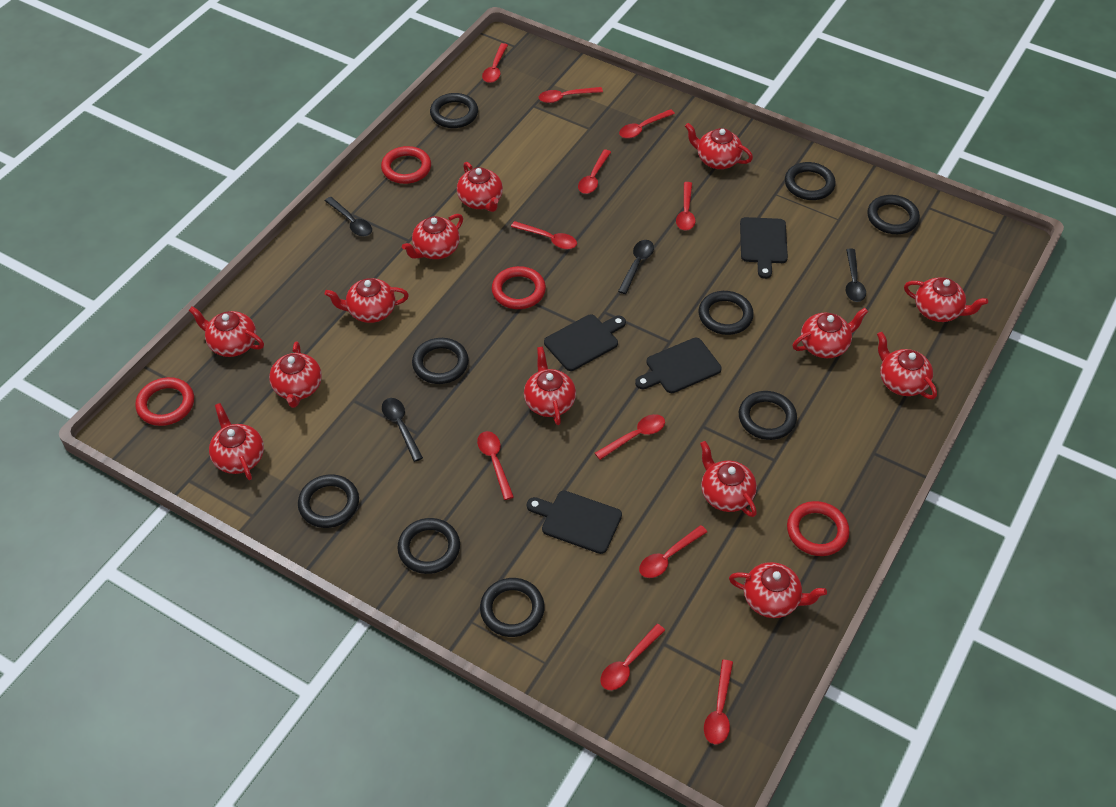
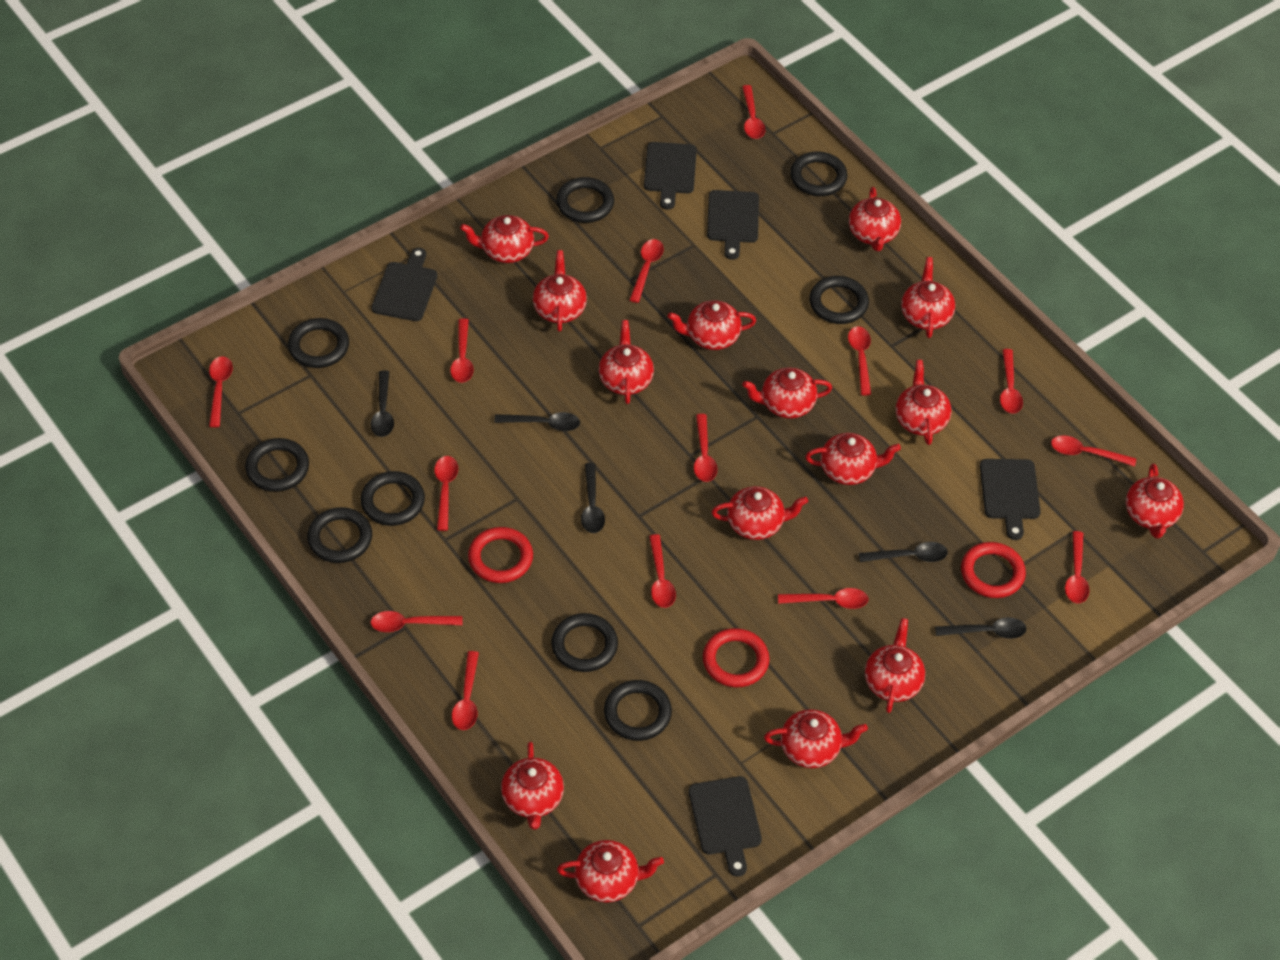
black cutting board: [527,491,622,554] [544,315,626,371] [635,338,722,393] [740,217,788,279] = 4 -> [372,248,437,321] [644,142,697,210] [689,776,762,877] [707,190,759,260] [980,459,1041,540] = 5
black spoon: [325,197,372,236] [382,398,423,462] [618,240,654,294] [846,248,866,302] = 4 -> [370,370,394,437] [494,412,580,431] [581,463,605,533] [859,542,948,562] [935,617,1026,639] = 5
red ring: [135,377,194,426] [381,146,431,184] [492,266,546,309] [787,501,849,556] = 4 -> [468,527,533,583] [703,628,769,687] [961,542,1026,598] = 3
red spoon: [477,431,514,500] [482,43,508,83] [511,221,577,249] [539,87,603,103] [578,150,611,194] [595,414,665,460] [600,624,665,690] [619,109,675,139] [639,525,707,578] [676,182,696,231] [704,660,733,744] = 11 -> [209,356,233,427] [370,611,463,632] [434,456,458,531] [450,319,474,383] [452,651,479,730] [629,239,664,303] [649,534,676,608] [694,414,717,482] [742,85,765,139] [778,588,869,609] [848,326,871,395] [1000,349,1023,414] [1051,435,1136,467] [1065,531,1090,603] = 14
red teapot: [189,306,264,357] [209,403,264,480] [269,342,322,408] [325,278,409,323] [402,214,463,259] [457,162,503,212] [524,347,576,425] [685,123,753,169] [700,441,757,517] [729,562,827,618] [792,308,868,358] [877,332,937,399] [904,278,988,322] = 13 -> [460,215,549,263] [501,742,564,830] [533,250,587,332] [557,840,664,903] [599,320,654,404] [668,300,756,350] [712,486,808,540] [742,368,832,418] [764,709,868,768] [805,433,901,485] [849,187,901,251] [865,618,925,713] [896,360,951,445] [901,257,955,338] [1126,464,1184,539] = 15

